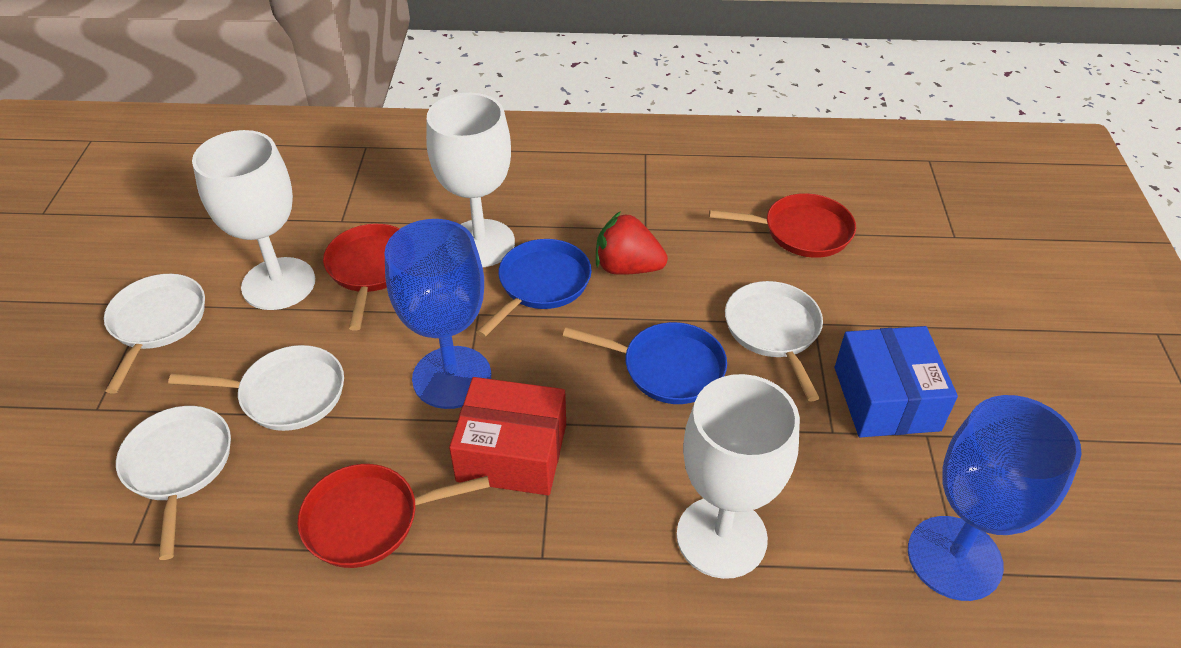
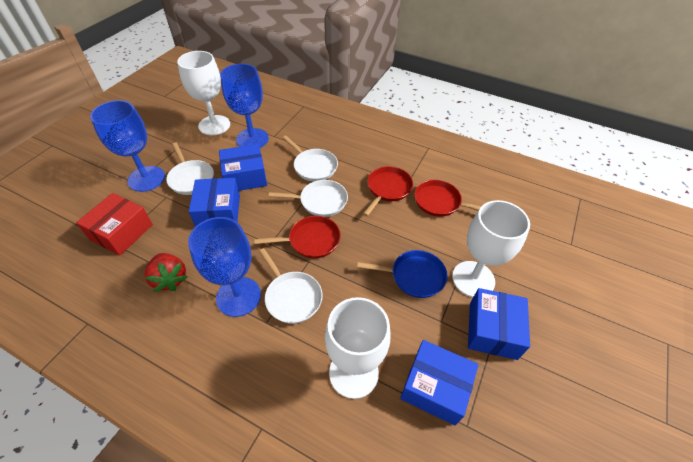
blue box: [835,326,958,437] = 1 -> [189,178,240,227] [219,144,267,191] [400,340,478,425] [468,288,530,360] = 4
blue goblet: [385,219,491,409] [908,395,1082,601] = 2 -> [90,100,165,192] [188,217,261,317] [220,64,269,148] = 3
blue pan: [476,239,592,338] [563,322,727,404] = 2 -> [357,250,448,298] = 1

